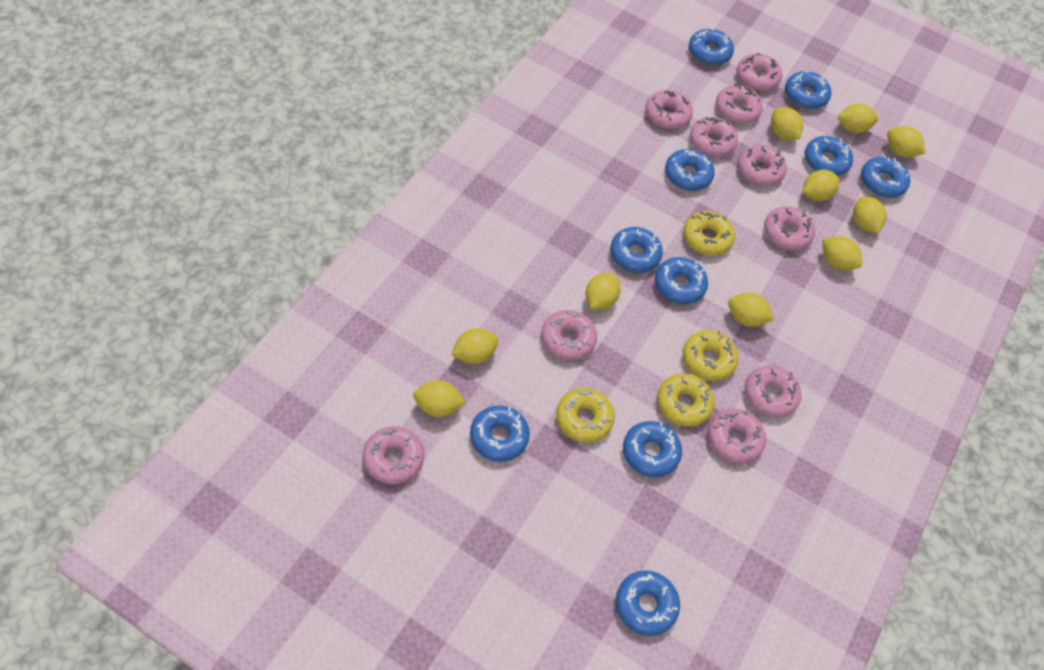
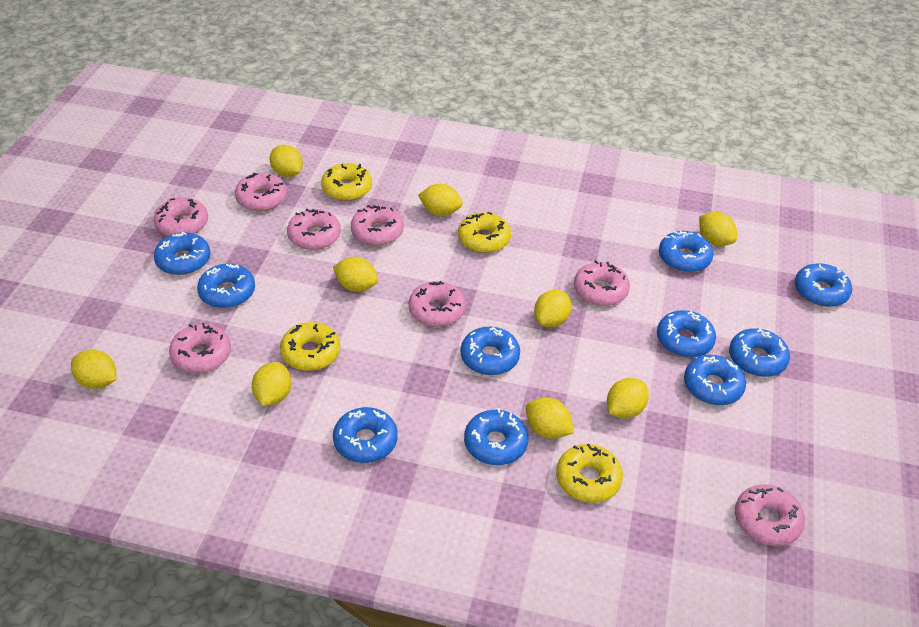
pink donut: [363,426,424,484] [541,310,597,360] [645,90,693,130] [690,117,738,157] [708,408,766,464] [716,83,763,124] [737,53,782,91] [737,145,787,186] [745,365,801,418] [764,206,815,250] = 10 -> [154,197,208,236] [169,323,231,373] [235,173,287,211] [287,209,341,250] [351,205,404,246] [409,281,466,327] [574,260,630,306] [735,484,805,546] = 8
yellow lemon: [413,380,466,417] [451,328,499,364] [585,273,621,310] [728,292,774,327] [771,107,803,140] [803,170,840,201] [822,236,862,270] [838,103,879,133] [853,196,886,233] [887,126,926,157] = 10 -> [71,350,117,389] [252,362,291,406] [269,145,303,177] [333,257,378,292] [418,184,463,216] [526,398,574,439] [534,290,572,328] [607,378,649,419] [699,212,737,246] = 9

